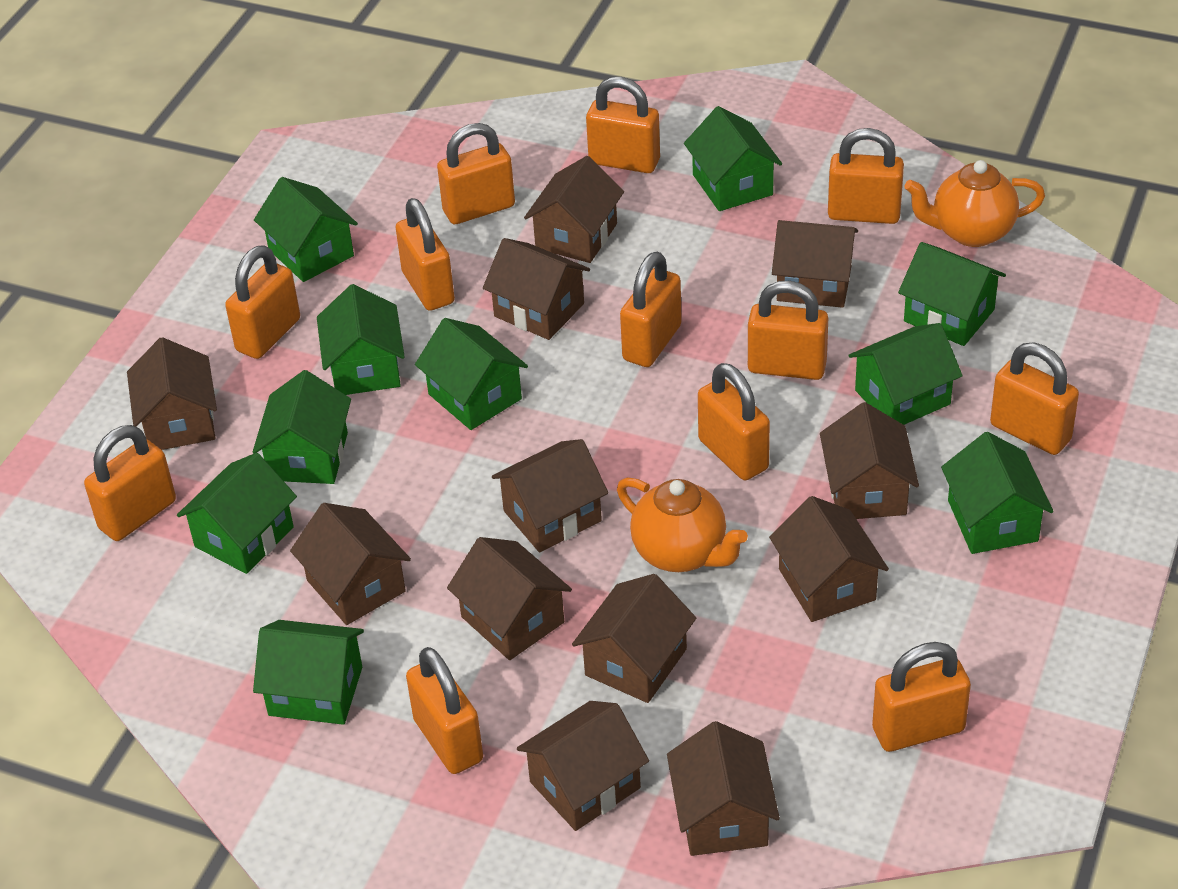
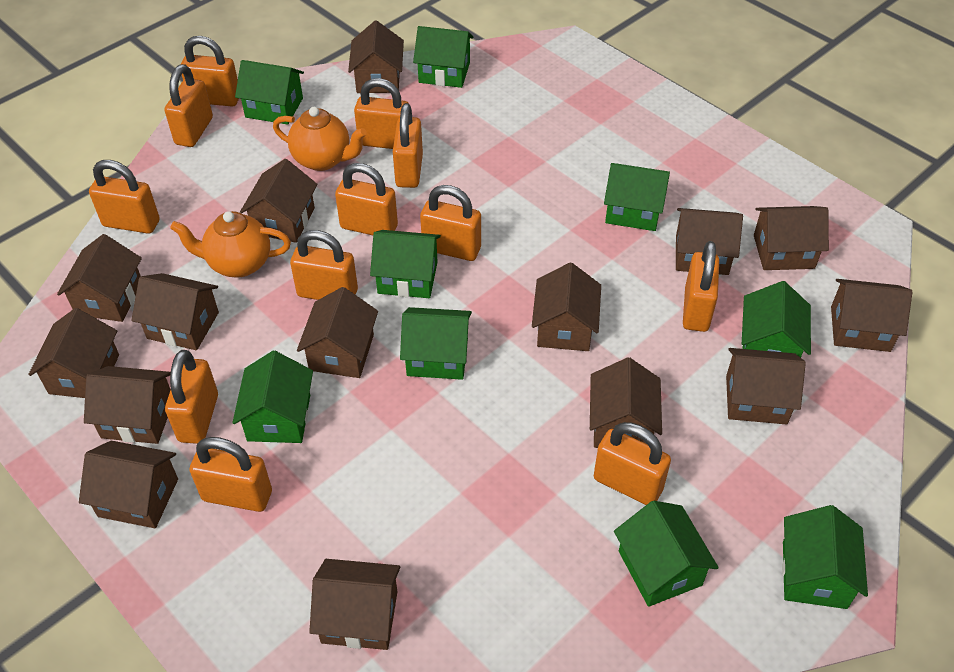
brown house: [127,337,217,450] [290,503,411,625] [447,537,572,660] [483,238,590,340] [492,439,608,552] [517,701,649,831] [524,156,624,263] [572,574,696,703] [667,721,780,856] [769,496,889,622] [772,220,858,308] [820,402,919,519] = 12 -> [28,308,119,398] [57,234,142,322] [79,441,178,528] [84,366,171,444] [132,273,219,350] [240,159,318,243] [297,287,378,378] [309,559,400,650] [348,20,404,93] [532,263,601,351] [590,357,662,448] [676,208,743,275] [726,348,806,424] [754,206,829,270] [831,279,912,352] = 15
green house: [177,453,297,574] [253,370,351,484] [253,620,364,725] [254,177,358,282] [317,284,405,395] [415,318,528,430] [684,106,782,211] [848,323,963,425] [898,242,1006,346] [941,432,1054,554] = 10 -> [232,351,313,443] [235,60,304,125] [370,230,441,298] [400,307,472,380] [413,26,474,88] [604,163,670,231] [614,501,719,607] [741,281,811,358] [782,505,868,609] = 9

